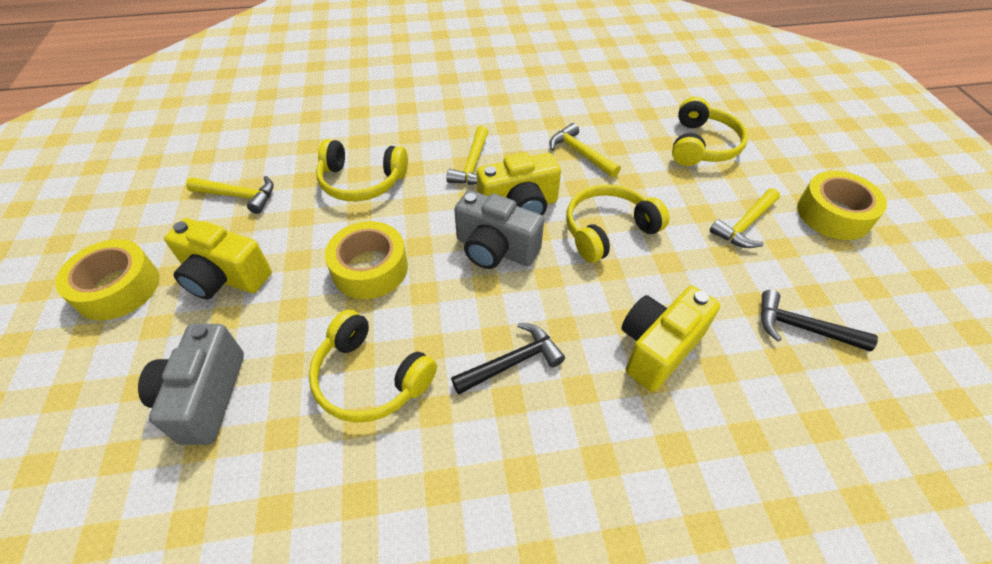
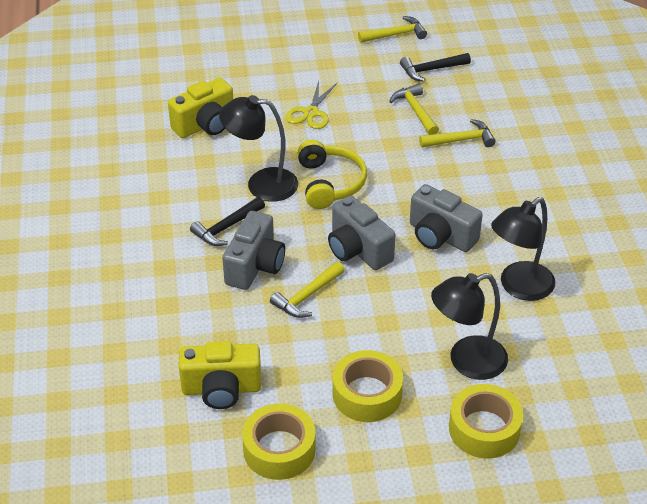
black lamp: none = 0 -> [219,95,298,202] [431,273,508,380] [491,197,555,301] = 3
grey camera: [138,324,244,445] [454,190,544,269] = 2 -> [223,211,285,290] [328,196,395,270] [410,184,483,252] = 3
yellow camera: [164,218,272,300] [477,153,561,216] [622,286,720,392] = 3 -> [168,77,233,138] [179,341,261,409] = 2
yellow headphones: [309,310,437,423] [316,139,408,201] [566,184,669,263] [672,97,748,166] = 4 -> [297,140,367,209] = 1
yellow scissors: none = 0 -> [286,81,337,129] = 1

